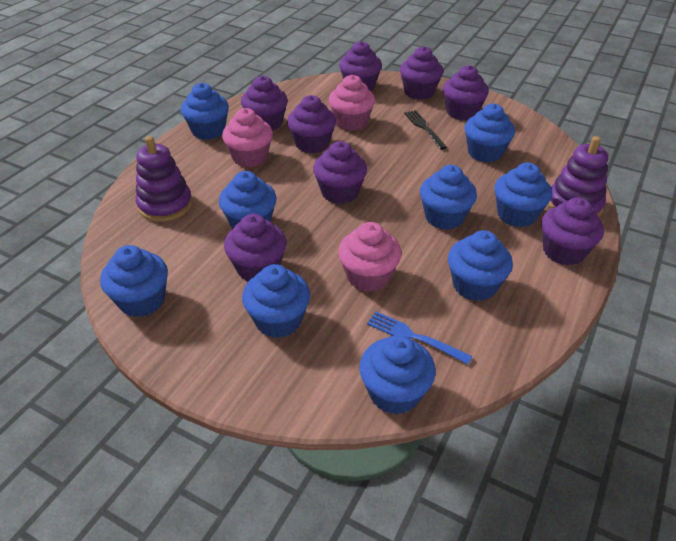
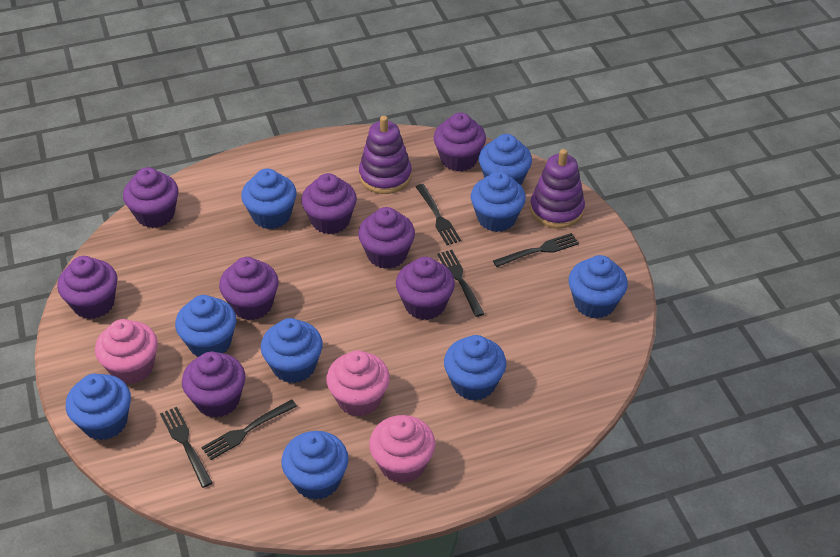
black fork: [404,110,447,150] = 1 -> [160,407,213,488] [201,399,297,460] [416,184,461,245] [437,250,484,317] [493,233,579,267] = 5
blue fork: [367,312,473,364] = 1 -> none = 0

